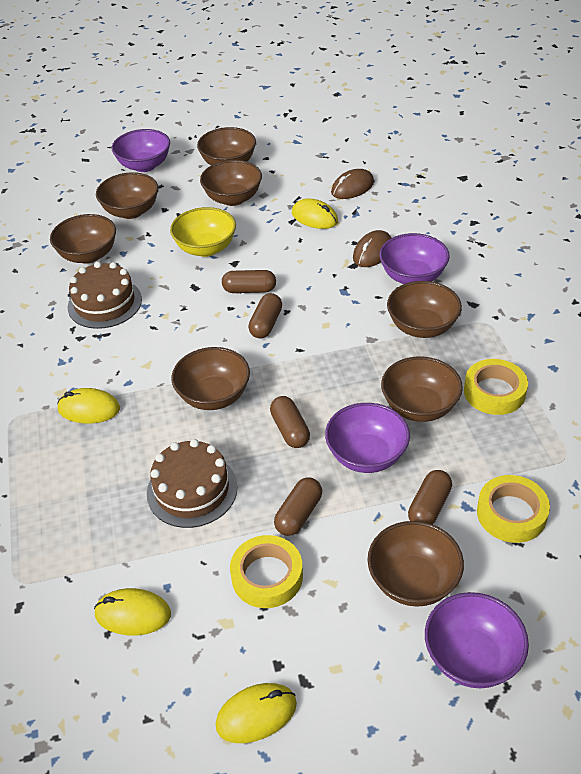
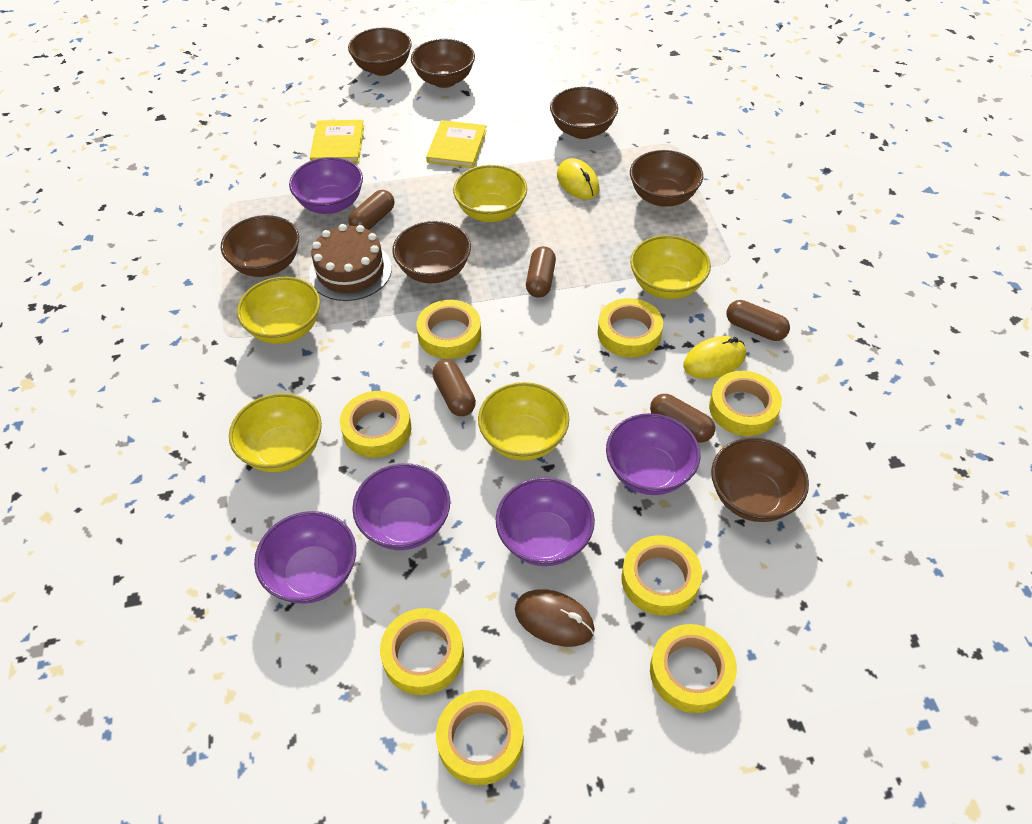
brown bowl: [50,214,116,264] [96,172,158,219] [171,347,250,410] [197,127,256,165] [200,160,262,206] [368,521,464,607] [381,357,463,422] [387,281,462,338] = 8 -> [221,215,299,277] [348,28,412,76] [392,221,471,283] [411,39,475,88] [550,87,618,139] [630,150,703,207] [711,437,809,522] = 7
brown cake: [68,262,142,329] [147,439,238,528] = 2 -> [309,224,392,301] = 1
brown mouse: [331,169,374,199] [353,230,392,267] = 2 -> [515,589,595,647] = 1
purple bowl: [112,129,170,172] [325,403,410,473] [379,233,450,284] [425,592,529,688] = 4 -> [254,511,356,604] [289,157,363,214] [352,463,450,550] [496,477,595,566] [606,413,700,495] = 5
yellow book: none = 0 -> [310,120,364,163] [426,120,487,168] = 2
yellow bowl: [170,207,236,257] = 1 -> [229,393,322,472] [237,277,320,344] [453,165,527,222] [478,382,569,461] [630,235,711,299] = 5
yellow mouse: [57,388,120,424] [94,588,171,636] [215,683,297,743] [292,198,338,229] = 4 -> [557,158,600,200] [683,336,746,379] = 2
yellow tape: [230,535,303,608] [464,359,528,415] [477,475,550,543] = 3 -> [340,391,411,458] [380,608,464,695] [416,300,481,359] [436,690,524,785] [598,298,663,358] [621,535,702,616] [650,624,737,713] [709,371,782,436] = 8

